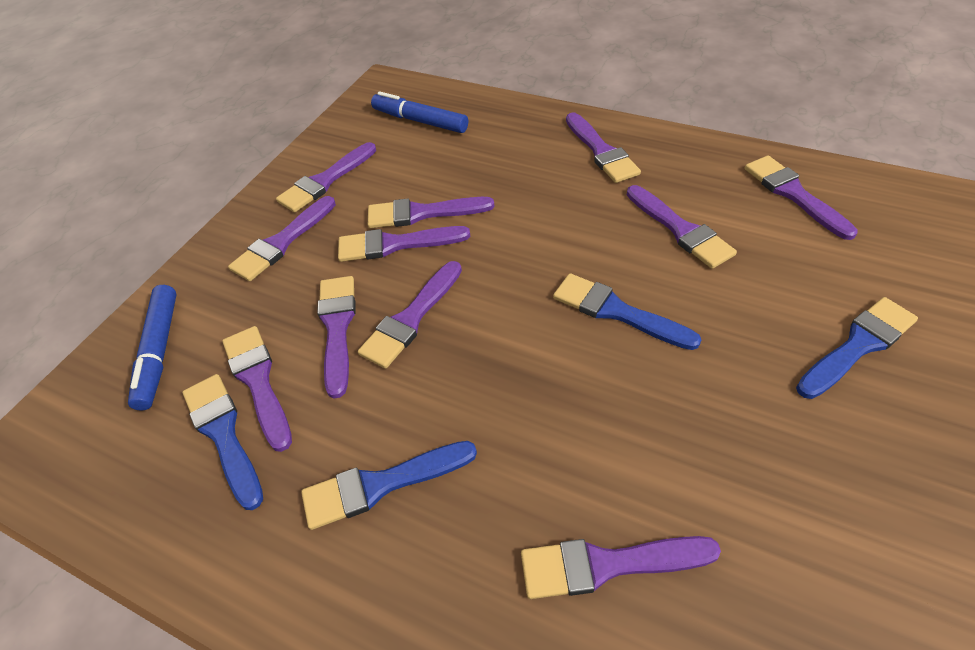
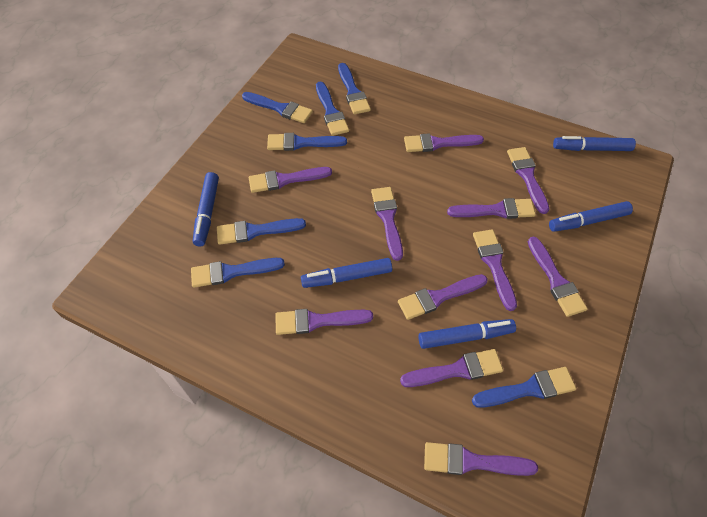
blue brush: [183,374,263,510] [301,441,477,530] [553,273,701,350] [796,297,918,399] = 4 -> [191,258,285,288] [217,218,306,245] [242,92,313,123] [267,133,347,151] [316,82,349,136] [338,63,371,114] [472,367,576,408] = 7
blue marker: [128,285,177,411] [371,91,468,133] = 2 -> [193,172,219,246] [301,258,392,288] [418,319,516,349] [549,201,633,232] [553,136,636,151] = 5

